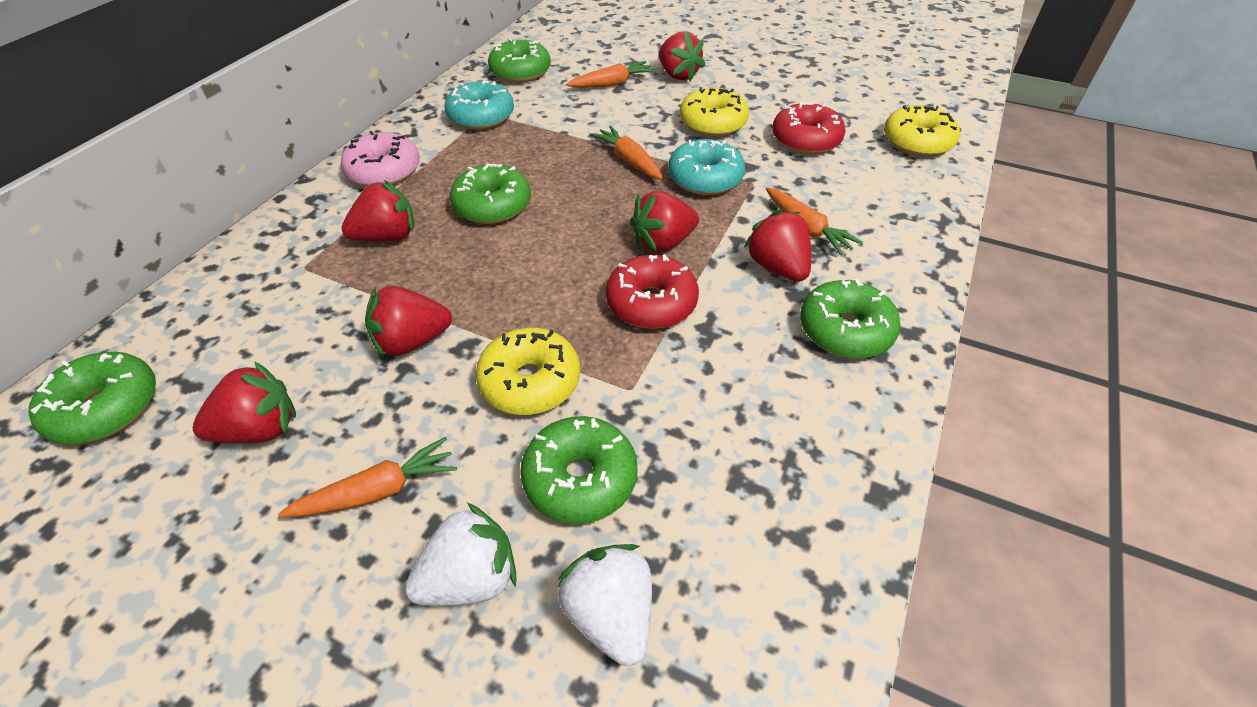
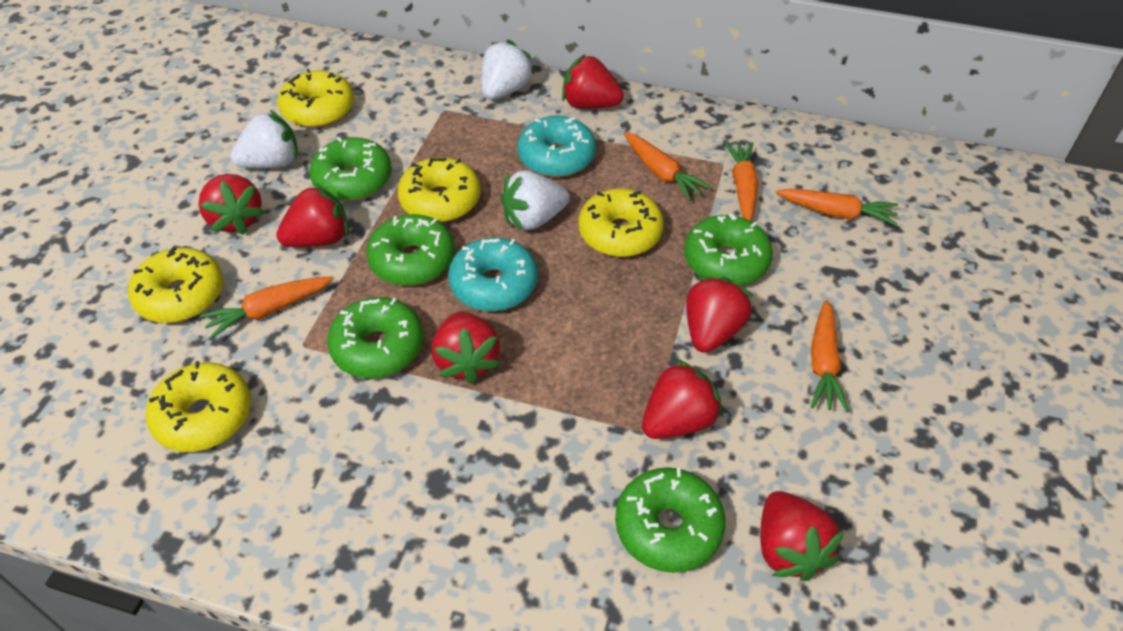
orange carrot: [278,437,457,517] [566,61,656,88] [590,126,663,180] [766,187,863,255] = 4 -> [200,277,334,339] [624,132,711,201] [724,142,758,221] [776,188,898,226] [811,300,849,413] = 5
pink donut: [341,131,420,187] = 1 -> none = 0
red donut: [606,254,699,329] [772,102,846,155] = 2 -> none = 0
red strawberry: [193,361,296,444] [342,180,414,242] [365,286,452,358] [630,191,699,253] [659,31,705,81] [744,209,811,282] = 6 -> [198,174,264,235] [276,183,349,247] [432,312,500,384] [562,54,624,109] [642,359,723,439] [686,276,753,353] [760,491,844,581] = 7
white strawberry: [405,503,517,606] [558,544,652,666] = 2 -> [230,110,298,168] [481,40,535,99] [501,170,570,231] = 3
yellow donut: [476,328,580,415] [680,87,749,137] [884,105,960,157] = 3 -> [128,247,224,323] [146,361,251,452] [277,69,354,128] [398,157,481,222] [579,188,664,257] = 5

